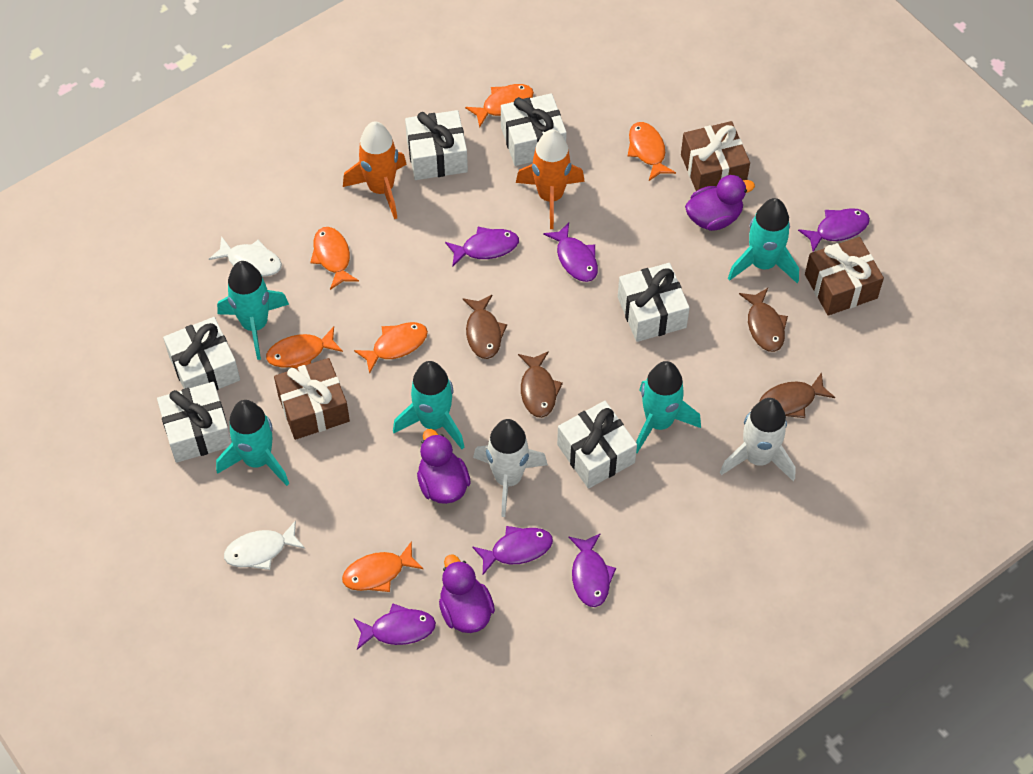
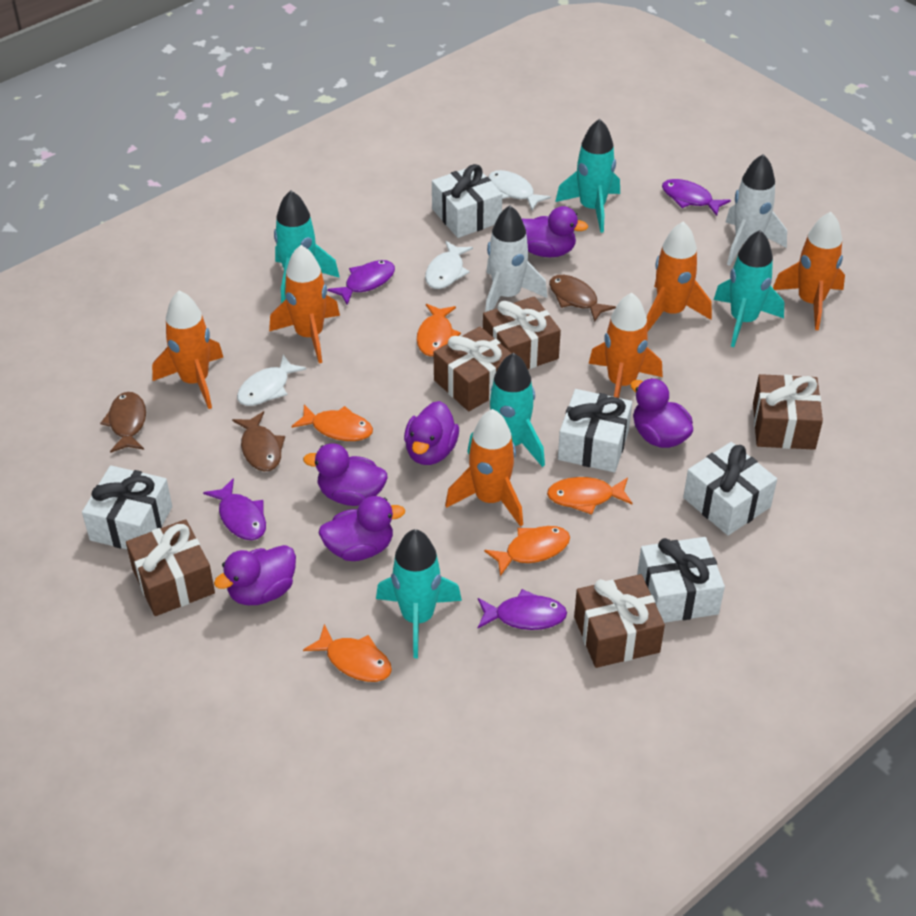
brown fish: [462,295,507,359] [518,351,563,418] [739,288,788,352] [759,372,835,418] = 4 -> [100,392,146,453] [232,411,285,471] [549,275,616,322] = 3
brown gift: [274,358,350,440] [681,121,750,191] [805,237,884,316] = 3 -> [126,519,215,616] [434,327,512,411] [483,296,561,369] [574,574,665,668] [753,374,823,450] = 5
orange fish: [266,327,343,368] [310,227,359,290] [342,541,423,592] [354,322,428,374] [465,84,534,128] [628,122,676,181] = 6 -> [291,404,373,441] [303,624,392,682] [417,304,461,356] [484,526,570,576] [547,477,633,515] = 5
orange rocket: [343,121,407,219] [516,129,585,229] = 2 -> [152,291,223,409] [269,245,340,363] [445,409,523,527] [589,293,663,398] [647,222,712,332] [773,212,845,330] = 6
purple duck: [417,429,471,504] [439,555,495,633] [685,175,755,231] = 3 -> [214,545,296,605] [303,443,387,506] [318,496,405,561] [404,401,459,465] [521,206,588,257] [630,378,693,448] = 6
purple fish: [353,603,436,650] [445,227,519,267] [472,526,553,575] [543,222,598,282] [568,533,616,607] [798,208,870,252] = 6 -> [203,478,266,540] [327,260,395,305] [478,589,567,630] [662,179,731,216] = 4
white fish: [209,236,282,277] [224,520,305,570] = 2 -> [237,355,307,406] [425,241,473,289] [489,170,551,210] = 3
white gift: [157,382,232,463] [163,317,240,390] [405,110,468,180] [501,93,567,166] [557,401,637,489] [618,263,690,342] = 6 -> [82,465,172,549] [432,164,502,238] [558,389,632,472] [637,537,725,623] [683,442,777,535] = 5

